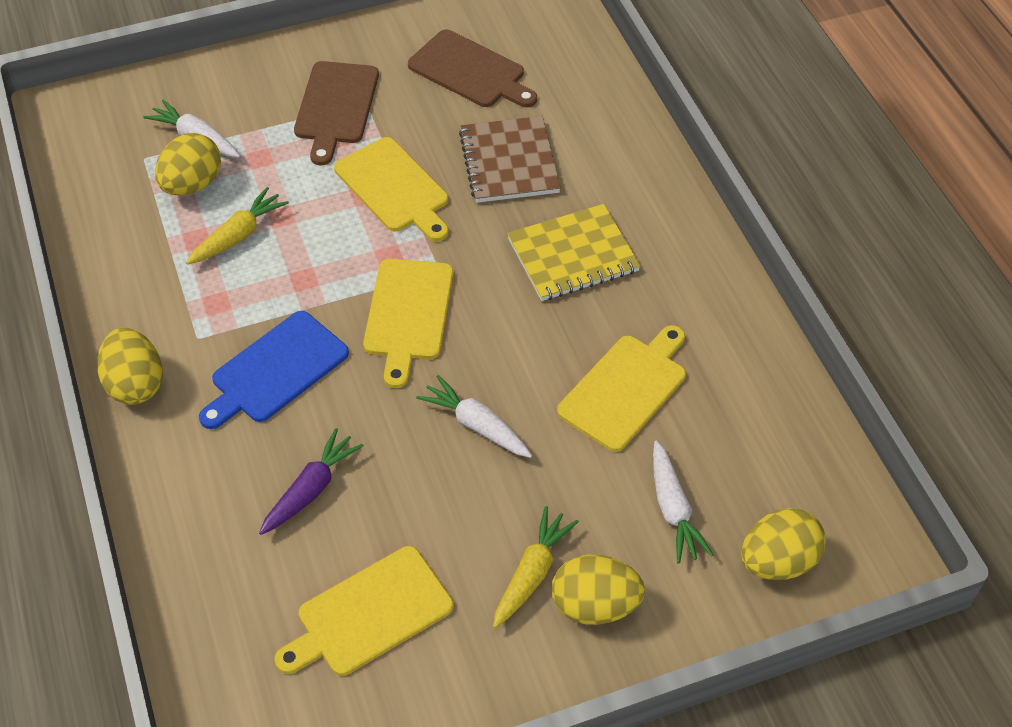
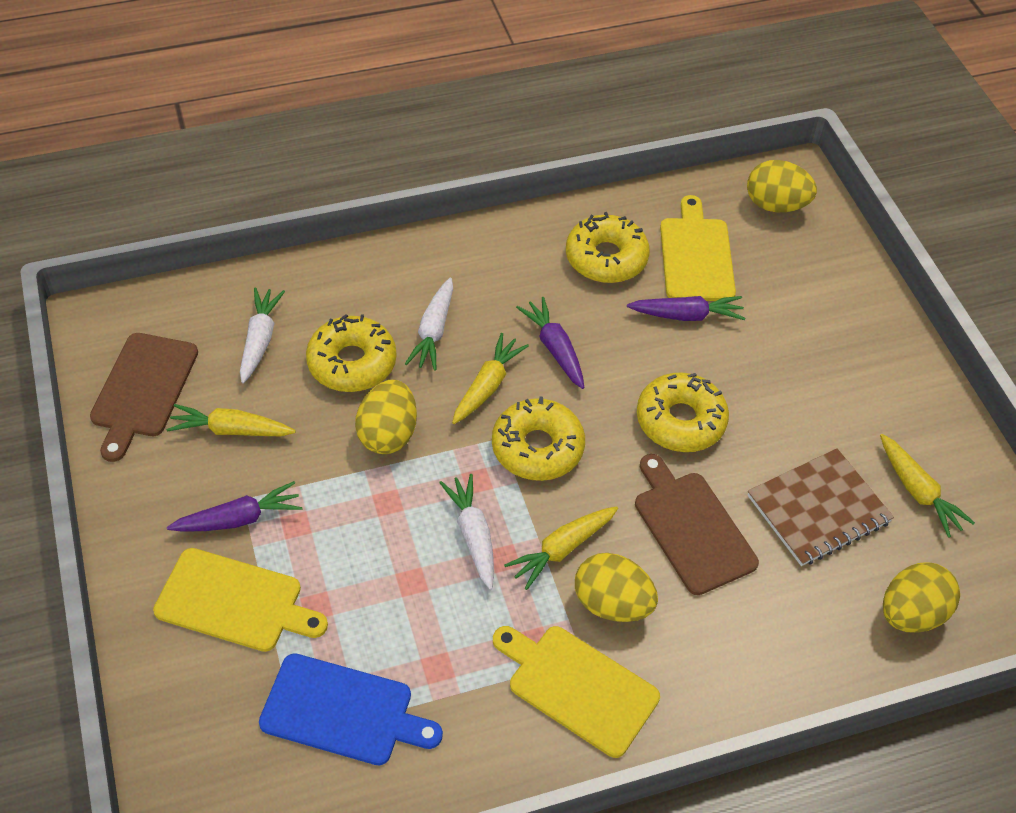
purple carrot: [259,428,364,535] = 1 -> [167,481,303,532] [516,297,584,389] [627,296,745,321] = 3
yellow carrot: [186,187,289,265] [493,506,579,628] = 2 -> [166,404,296,436] [452,333,529,424] [504,506,618,590] [880,434,975,538] = 4
yellow cutting board: [275,546,454,676] [334,137,449,242] [363,259,454,388] [557,325,686,452] = 4 -> [153,548,328,652] [493,626,660,758] [660,195,736,301] = 3
yellow donut: none = 0 -> [306,314,396,392] [492,396,585,481] [566,212,650,283] [637,373,729,452] = 4
yellow notebook: [507,204,641,301] = 1 -> none = 0

